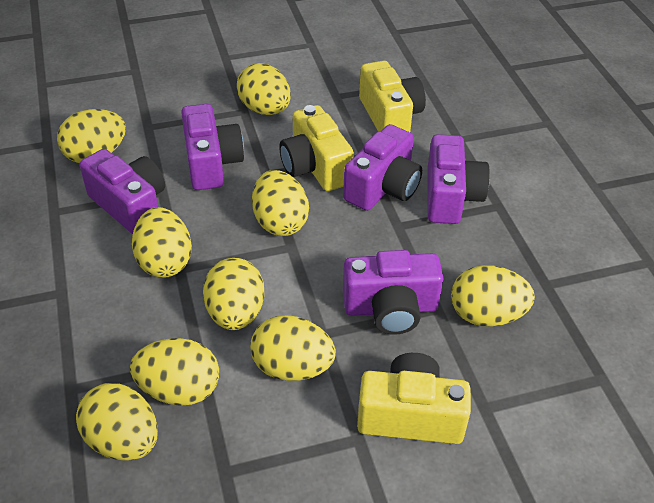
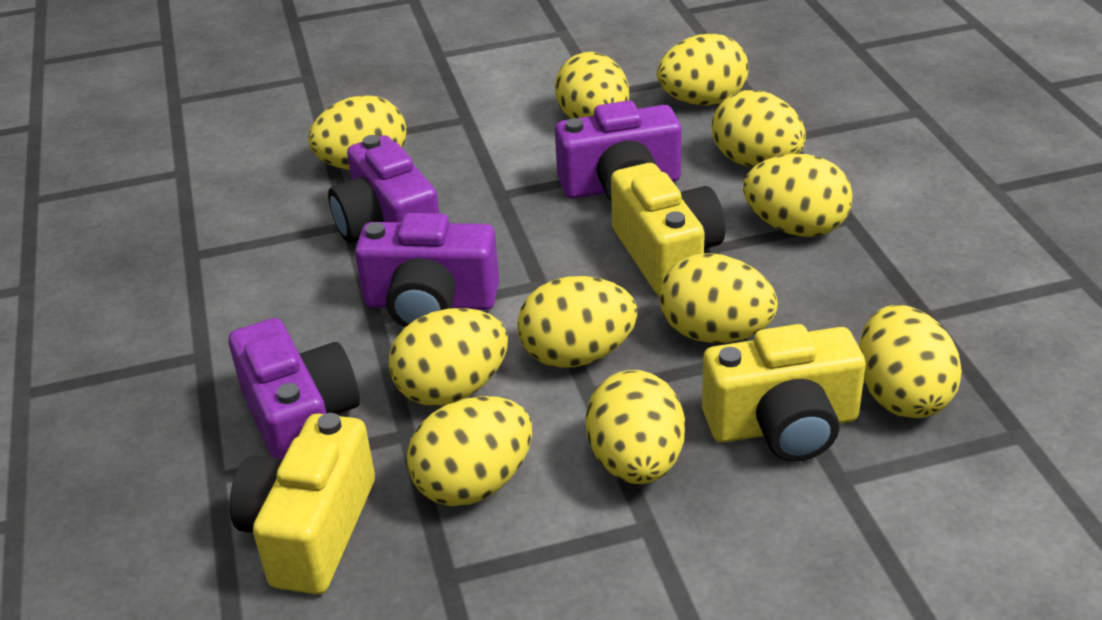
purple camera: [79,149,165,235] [181,104,244,190] [343,124,422,211] [343,250,443,335] [427,134,490,224] = 5 -> [228,318,360,459] [328,135,439,243] [355,213,499,327] [555,100,682,200] = 4
yellow egg: [57,109,126,163] [76,383,158,461] [130,338,219,406] [132,207,192,278] [203,258,264,330] [237,63,291,115] [250,315,336,381] [252,170,309,236] [451,265,535,327] = 9 -> [308,95,406,170] [389,308,508,406] [407,396,532,506] [517,276,637,368] [555,52,629,119] [585,370,685,484] [657,34,748,106] [659,253,778,343] [712,90,806,167] [743,154,853,237] [859,305,962,418] = 11

